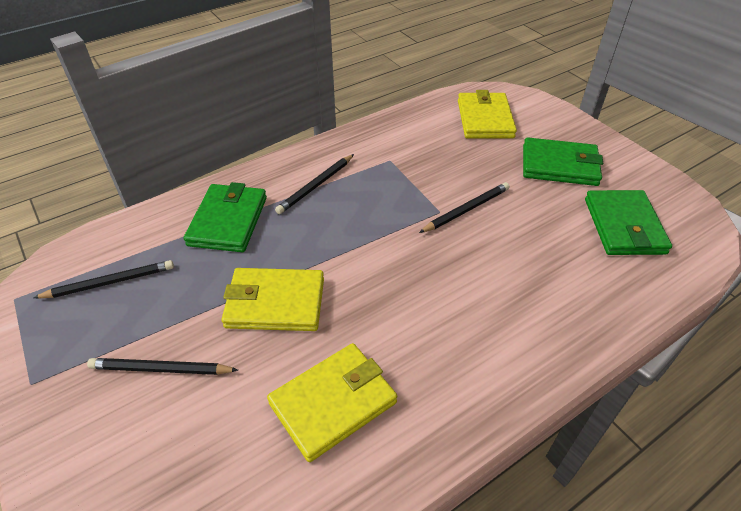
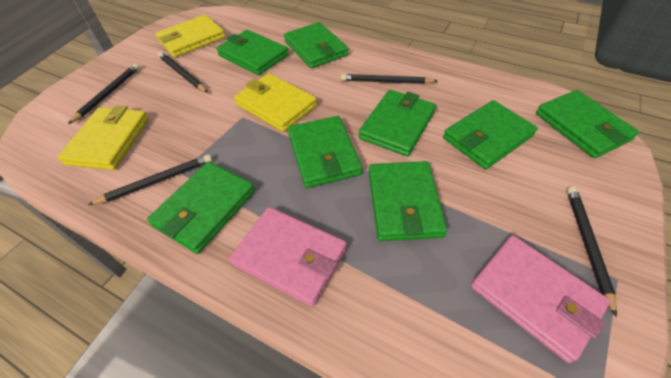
black pencil: [33,260,174,298] [87,358,238,375] [275,154,354,214] [419,182,510,233] = 4 -> [68,63,140,124] [88,154,212,205] [158,52,208,93] [341,74,437,84] [567,187,617,317] = 5
green wallet: [184,182,267,252] [523,137,603,186] [585,190,672,255] = 3 -> [147,162,255,254] [216,30,289,75] [284,22,348,68] [288,116,362,188] [358,90,436,157] [369,161,447,241] [443,100,538,169] [536,90,639,158] = 8
pink wallet: none = 0 -> [229,207,347,307] [471,235,610,363] = 2

